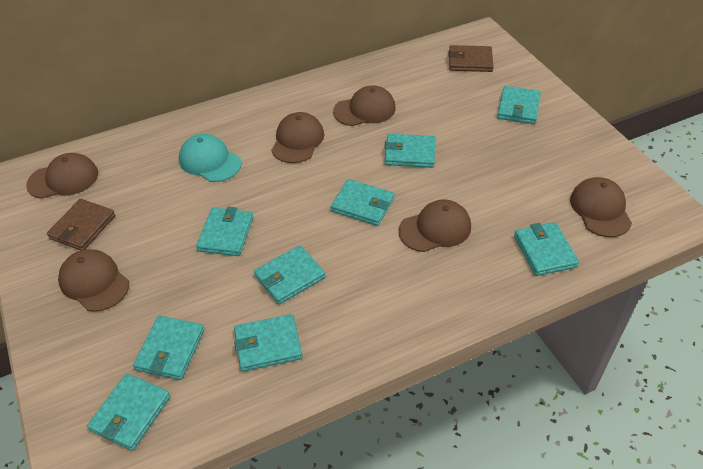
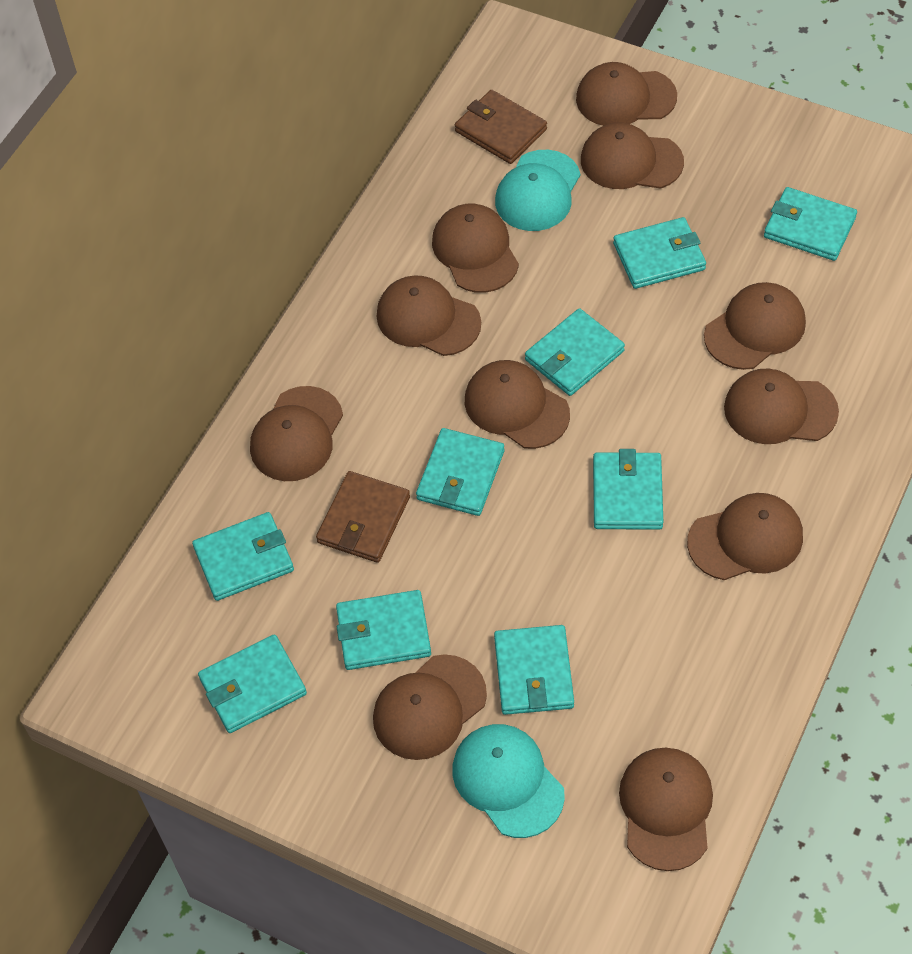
brown cap: [26,153,98,199] [58,249,129,312] [271,112,324,163] [333,86,396,126] [399,199,471,252] [570,177,632,237] = 6 -> [250,386,343,481] [373,654,487,760] [376,275,481,356] [432,204,519,293] [465,360,570,449] [576,62,677,126] [581,122,684,189] [619,748,713,871] [687,493,803,580] [704,282,806,370] [724,368,839,444] = 11
turquoise cap: [179,134,242,182] = 1 -> [452,724,565,838] [495,150,580,231] = 2

